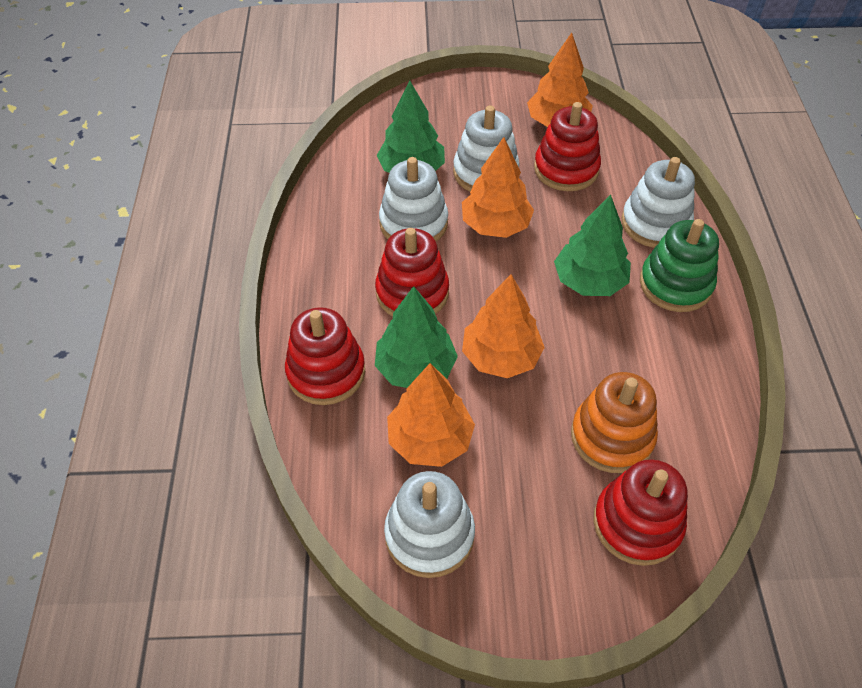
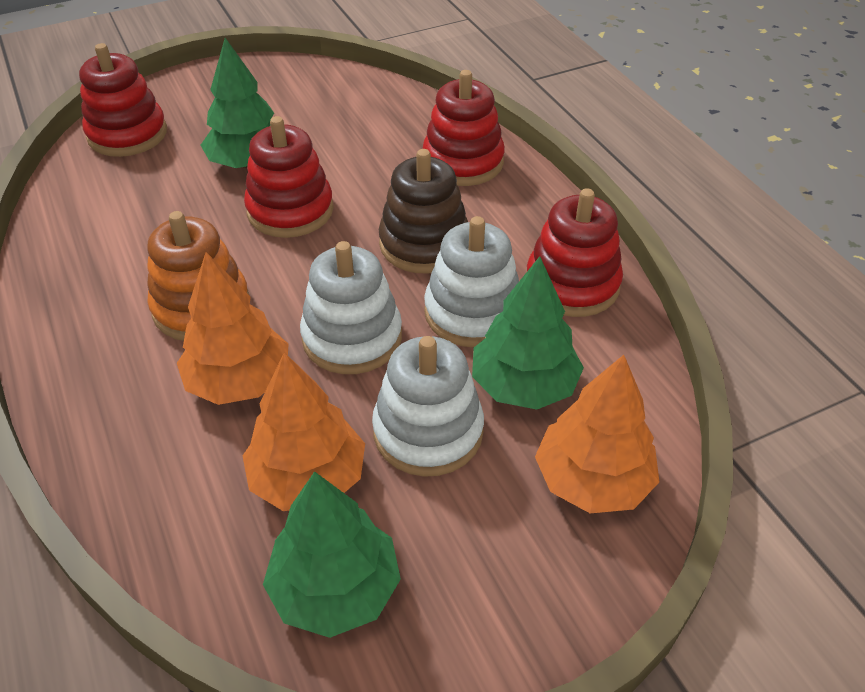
brown stacking toy: none = 0 -> [379,149,468,274] = 1
green stacking toy: [640,219,719,312] = 1 -> none = 0
orange tree: [387,363,475,467] [462,137,534,238] [462,274,545,378] [527,33,593,127] = 4 -> [177,252,289,405] [242,352,365,511] [535,355,659,513] = 3
white stacking toy: [379,157,448,242] [384,471,475,578] [453,106,519,192] [621,157,695,248] = 4 -> [300,241,402,374] [372,336,484,477] [424,216,519,347] = 3

